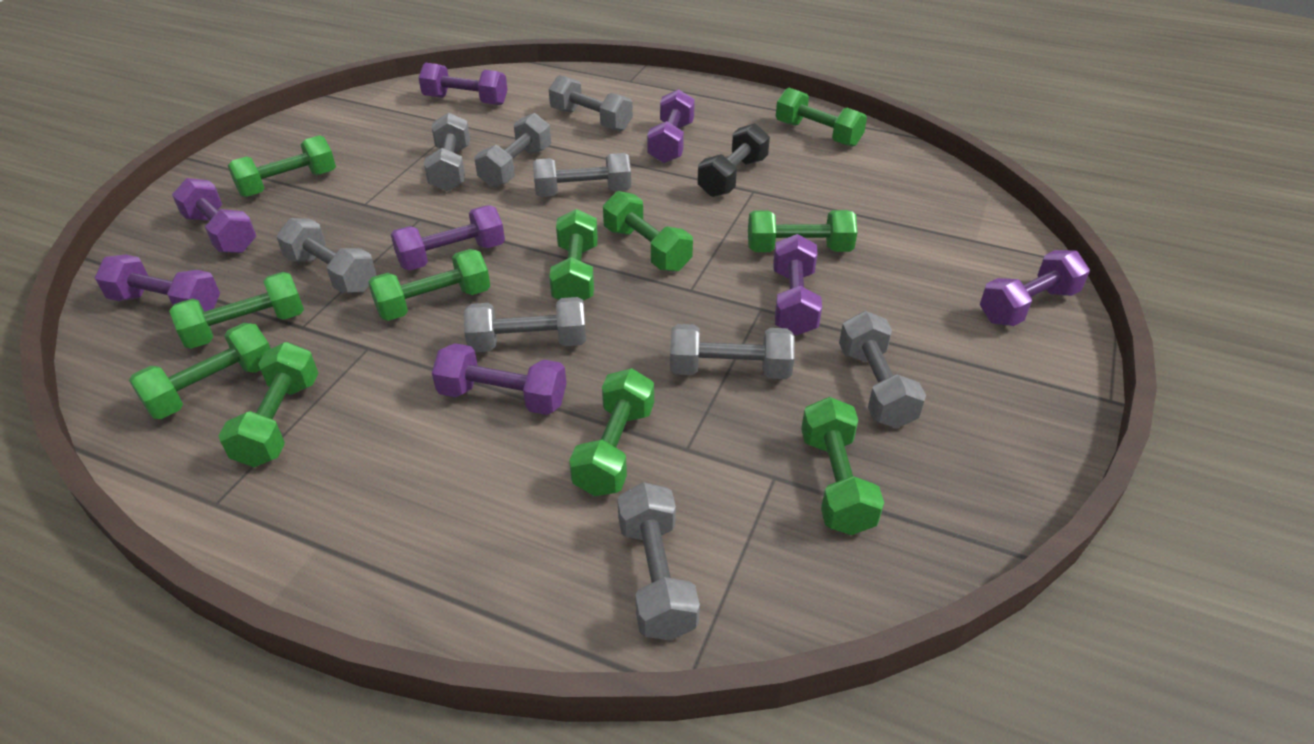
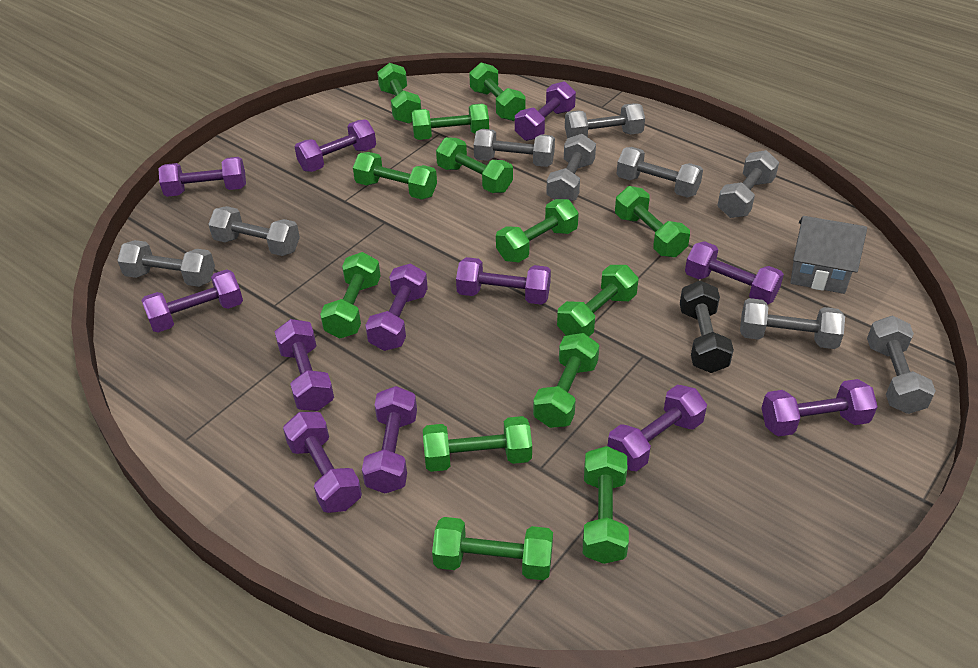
green dumbbell: [129,323,271,419] [169,272,304,349] [218,342,318,467] [228,135,336,197] [368,249,490,321] [549,209,598,301] [569,368,654,496] [603,191,693,272] [748,210,858,252] [776,88,867,147] [801,397,884,535] = 11 -> [320,252,381,338] [353,152,437,199] [377,63,421,124] [411,104,489,140] [423,416,532,472] [432,517,553,580] [436,137,513,193] [469,63,526,121] [496,199,579,263] [533,333,599,428] [557,265,638,337] [583,446,629,564] [615,186,690,257] = 13
grey house: none = 0 -> [790,216,867,294] = 1
purple dumbbell: [95,255,220,312] [172,178,256,253] [391,206,505,271] [419,63,507,105] [432,343,566,415] [647,89,695,163] [773,234,822,335] [980,250,1090,326] = 8 -> [141,269,243,333] [159,157,246,197] [275,319,334,411] [283,412,362,513] [295,119,376,172] [362,386,417,493] [365,263,428,351] [456,257,551,305] [515,82,576,141] [608,385,707,471] [685,241,784,305] [761,379,878,436] = 12

